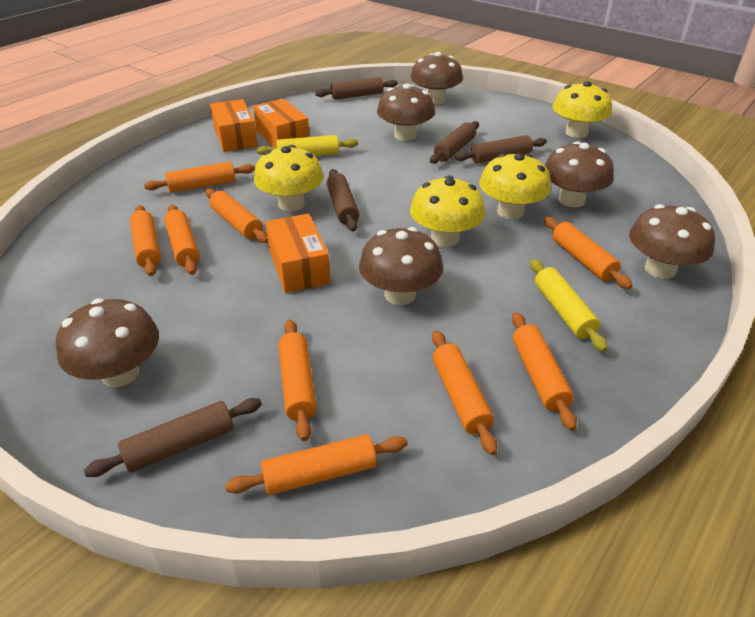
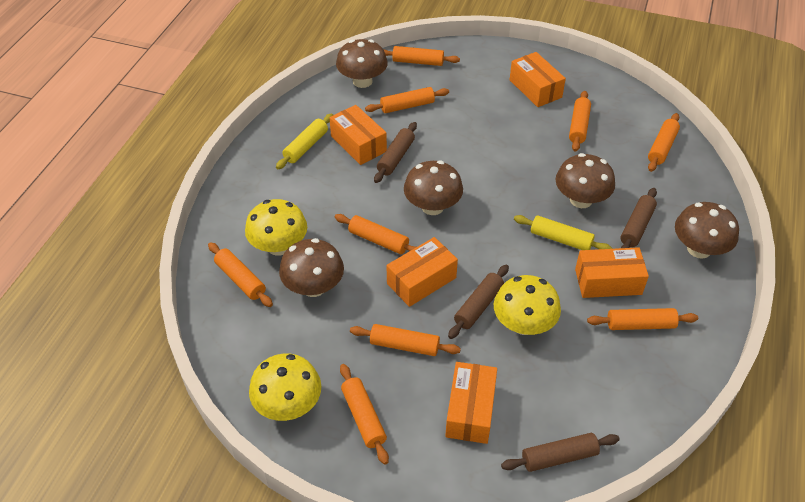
brown mushroom: [56,298,159,387] [359,227,443,305] [377,84,435,141] [411,52,463,105] [545,141,614,207] [629,204,715,279] = 6 -> [279,238,344,297] [336,39,388,88] [404,160,463,215] [556,153,615,208] [675,202,739,259] = 5
brown rolling pin: [84,398,262,477] [315,77,398,100] [326,169,359,232] [430,121,479,164] [455,135,547,164] = 5 -> [374,122,417,183] [448,264,509,339] [501,433,620,472] [621,188,657,248] = 4
orange box: [210,99,258,152] [253,99,309,147] [265,214,331,293] = 3 -> [329,105,387,165] [386,237,458,307] [445,362,497,444] [510,52,566,107] [575,247,649,298] = 5
yellow mushroom: [254,145,324,211] [410,175,485,247] [479,153,551,219] [553,81,612,138] = 4 -> [245,199,307,256] [249,353,321,421] [494,275,561,335] = 3

